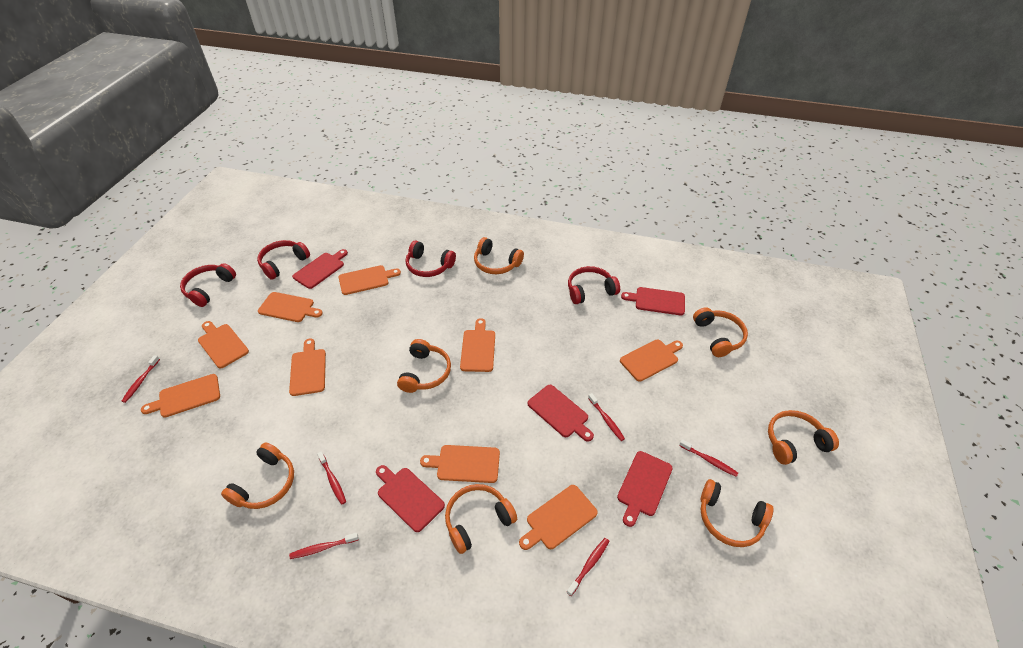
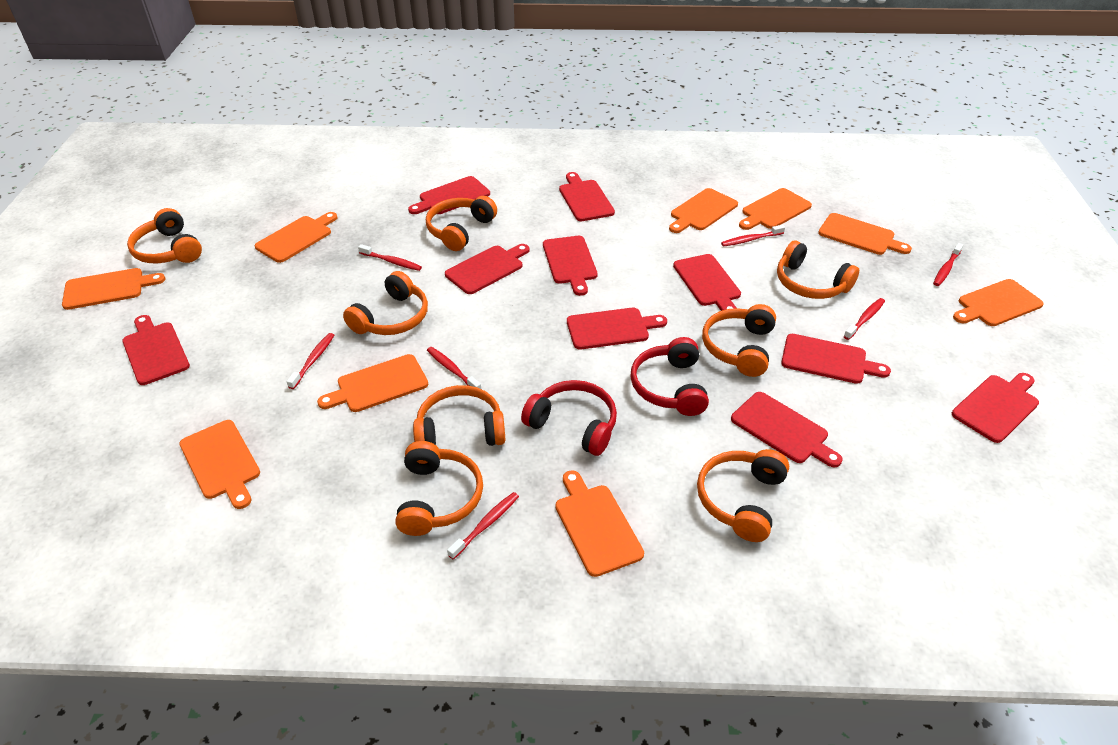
orange headphones: [221,442,294,509] [397,339,451,393] [445,484,517,554] [474,237,524,274] [693,307,748,357] [701,479,773,547] [768,410,839,465] = 7 -> [127,208,202,263] [343,271,428,335] [395,441,483,536] [413,385,505,446] [426,196,497,251] [697,449,789,542] [702,304,776,377] [777,241,859,299] = 8
red cutting board: [292,249,348,289] [376,465,445,532] [528,385,594,442] [617,451,673,527] [621,287,685,315] = 5 -> [122,315,190,385] [408,176,490,214] [445,244,530,294] [543,236,598,296] [559,172,615,221] [567,308,667,349] [673,254,741,311] [731,392,843,468] [781,334,891,384] [952,373,1039,443] = 10
red headphones: [180,263,236,307] [257,240,310,280] [406,241,456,277] [568,266,620,304] = 4 -> [521,380,617,456] [630,337,709,416] = 2
red toothbrush: [122,355,160,403] [289,533,359,559] [317,451,346,505] [566,538,609,596] [588,393,625,441] [679,439,738,477] = 6 -> [286,333,334,389] [358,244,422,271] [427,347,481,389] [447,492,519,560] [721,225,785,247] [844,298,885,340] [933,243,963,286] = 7

